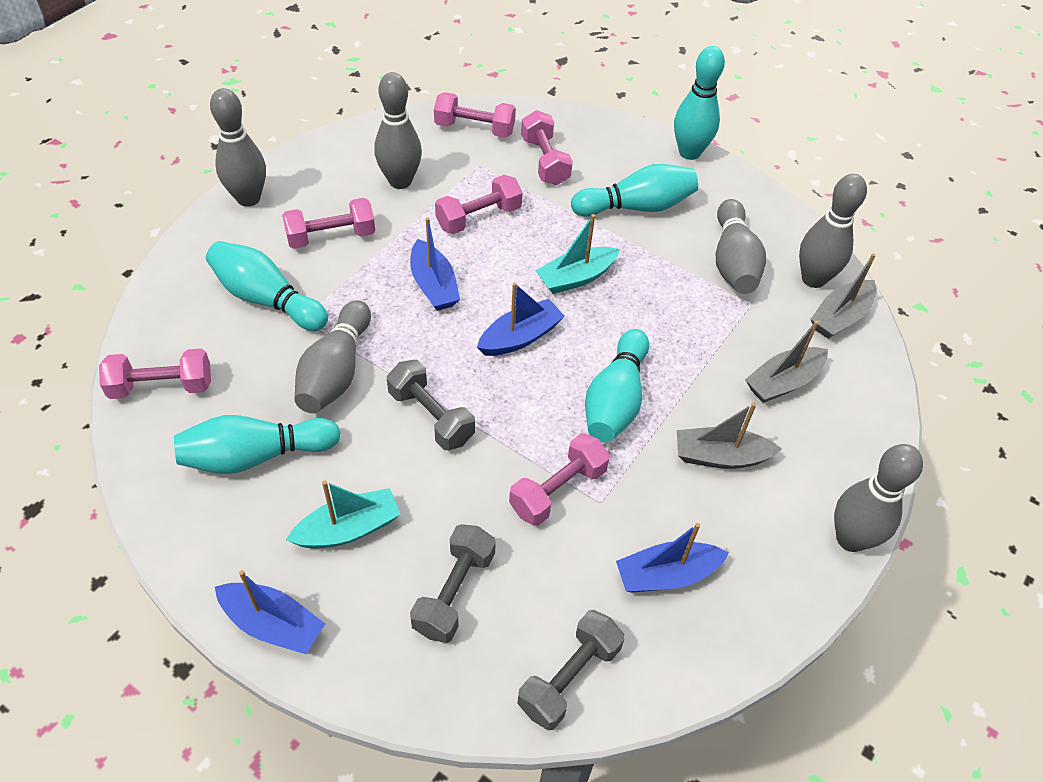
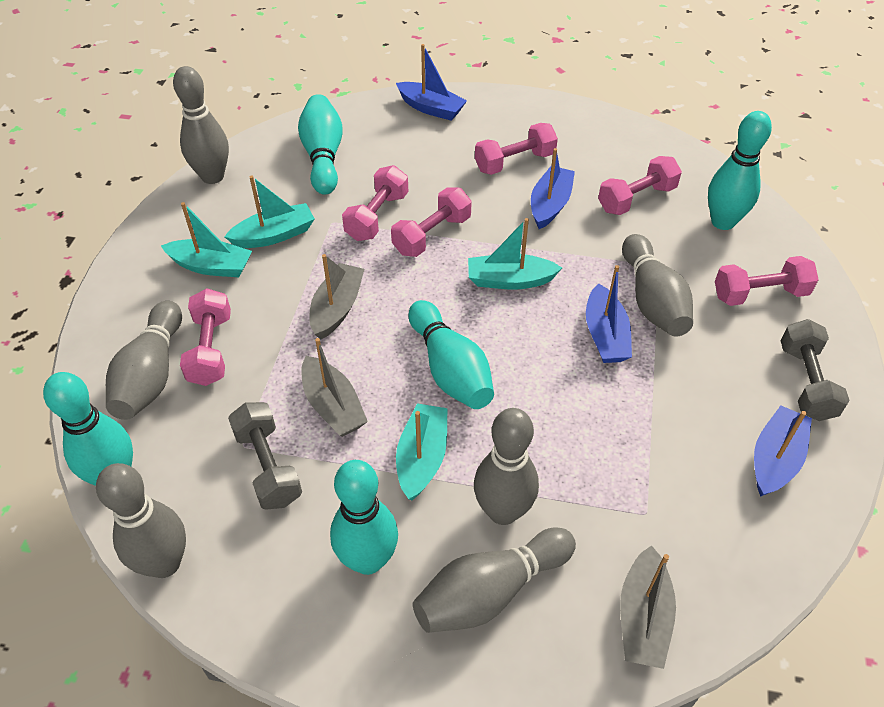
grey dumbbell: [387,360,475,450] [410,524,496,643] [517,610,625,730] = 3 -> [228,402,302,510] [781,319,850,421] = 2
turquoise boat: [286,480,401,548] [535,214,620,294] = 2 -> [161,202,252,277] [224,176,315,248] [396,403,448,501] [468,218,562,290] = 4

